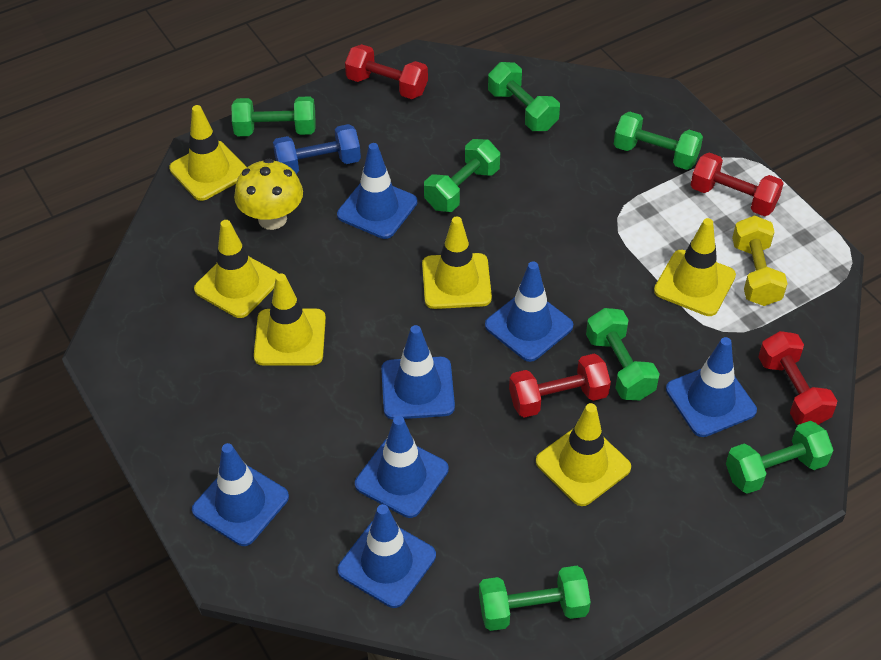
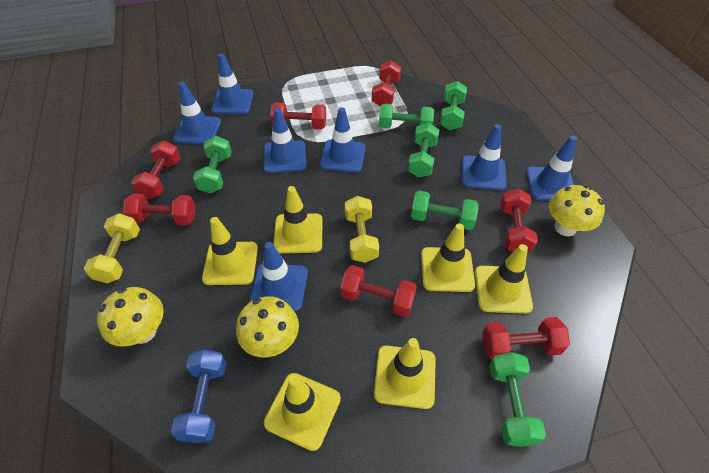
green dumbbell: [232,97,316,136] [424,139,500,212] [479,566,591,631] [488,62,560,131] [586,308,660,400] [614,112,703,170] [726,421,833,494] = 7 -> [193,136,232,193] [379,103,434,128] [408,123,439,178] [411,191,479,230] [440,81,467,130] [489,352,546,447] = 6
red dumbbell: [345,44,428,99] [509,354,611,418] [691,152,784,216] [758,331,837,425] = 4 -> [123,193,195,225] [131,141,181,199] [270,103,326,129] [340,265,417,317] [372,61,401,107] [482,317,570,360] [500,189,538,252] = 7
yellow dumbbell: [732,215,787,306] = 1 -> [84,213,140,283] [345,196,379,263] = 2
yellow mushroom: [234,159,303,230] = 1 -> [97,287,164,347] [236,296,299,357] [549,185,605,236] = 3

